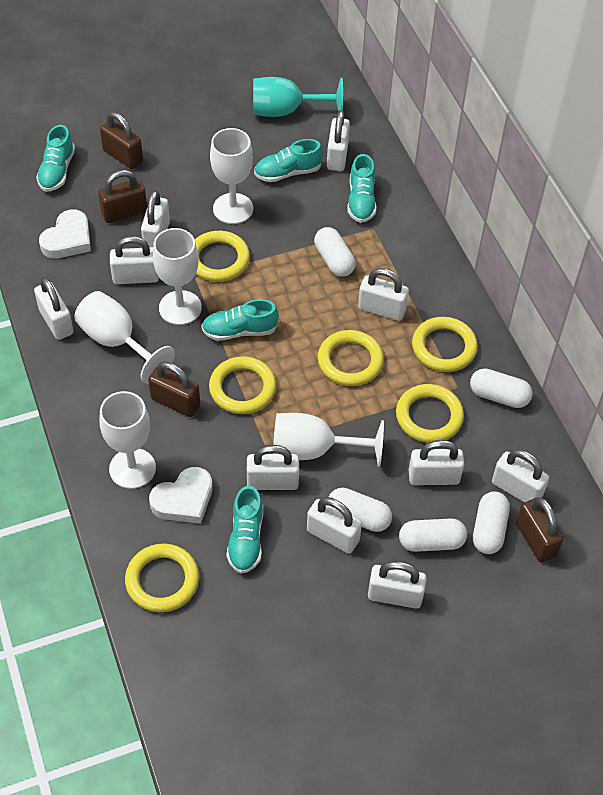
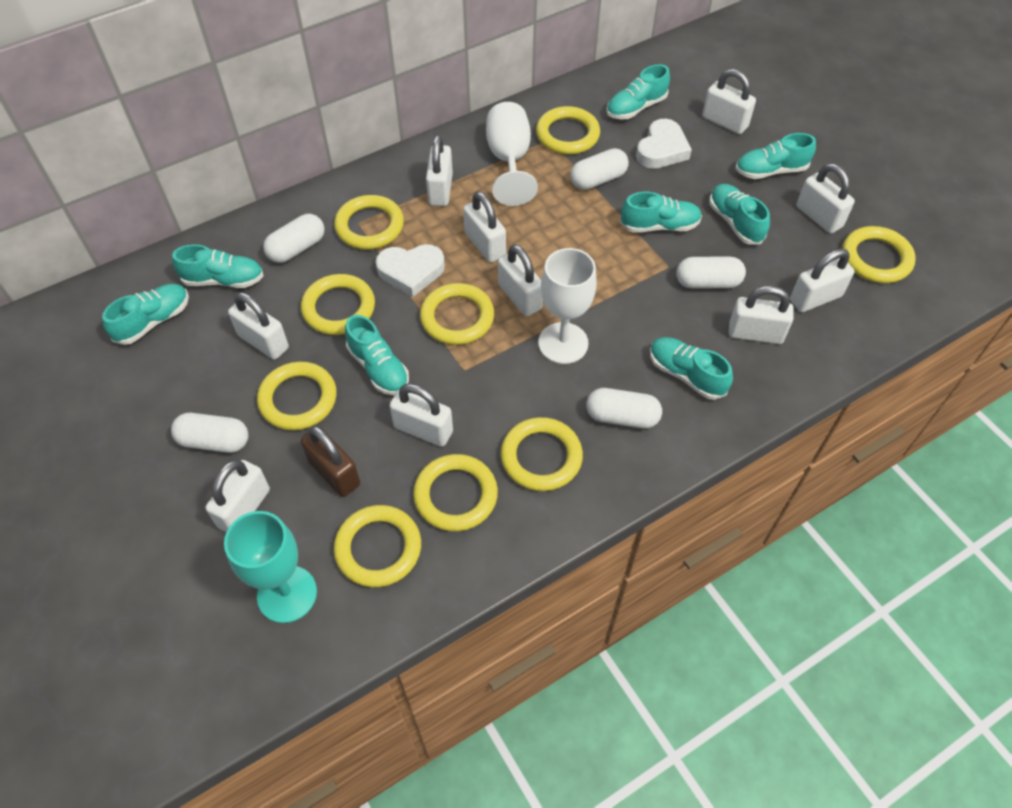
brown padlock: [98,170,147,223] [100,112,143,169] [148,362,200,417] [516,497,564,563] = 4 -> [301,425,360,497] = 1
turquoise shoe: [36,125,75,192] [201,299,279,341] [227,486,263,573] [254,139,323,182] [347,154,376,223] = 5 -> [102,284,189,345] [172,244,264,288] [345,315,409,395] [606,64,670,119] [620,192,702,233] [650,337,733,400] [709,184,770,245] [735,133,816,179] = 8
white goblet: [74,291,175,384] [100,391,156,489] [153,228,202,325] [210,128,253,224] [273,413,384,467] = 5 -> [486,102,538,206] [538,248,597,364] = 2
yellow ring: [125,544,199,612] [195,231,250,282] [209,356,276,414] [318,330,384,386] [396,384,464,443] [412,317,478,372] = 6 -> [257,361,337,430] [301,274,375,335] [334,195,404,250] [334,505,421,587] [413,454,498,532] [420,283,494,345] [501,417,583,491] [536,106,600,154] [842,226,916,283] = 9

